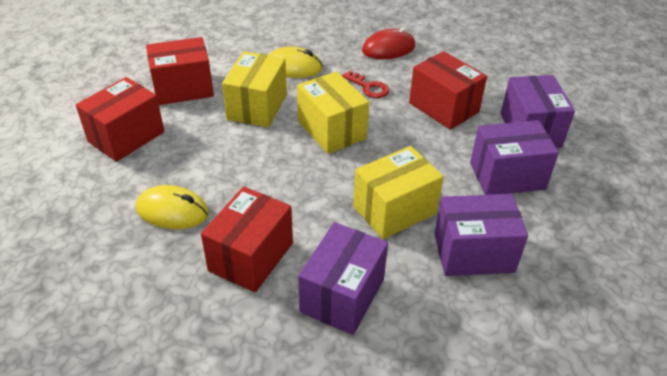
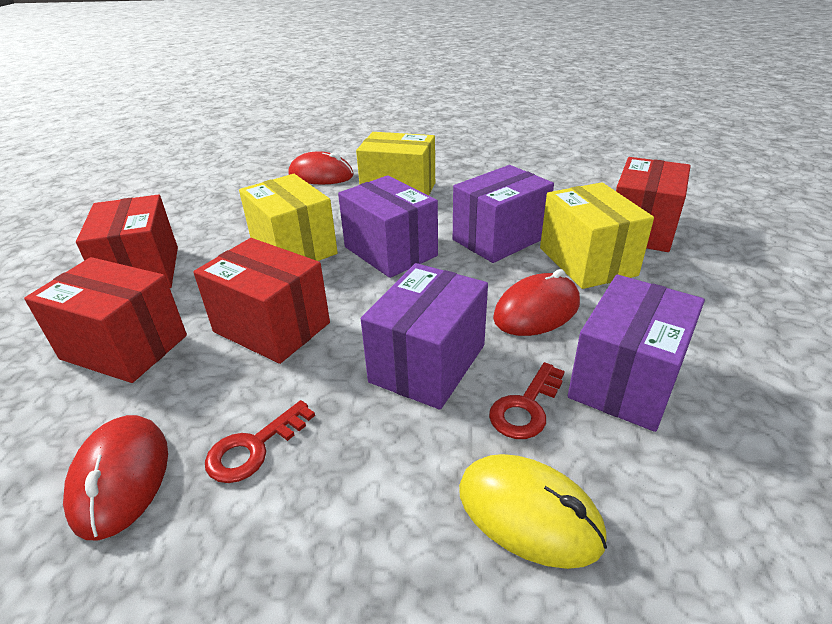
red key: [342,71,390,98] = 1 -> [205,400,315,483] [489,362,565,439] = 2
red mouse: [362,28,415,59] = 1 -> [63,415,168,540] [289,151,354,184] [493,269,580,336] = 3
yellow mouse: [136,185,209,229] [269,47,323,78] = 2 -> [459,454,607,569] = 1

